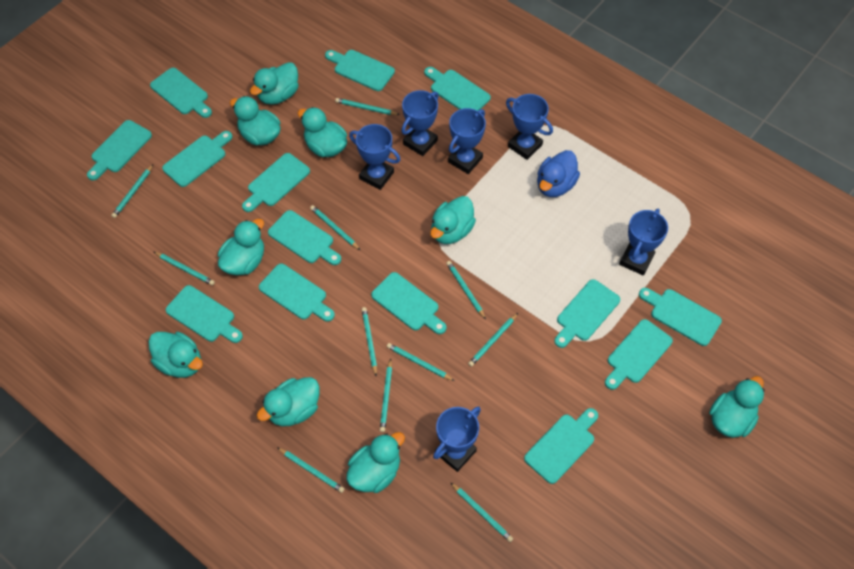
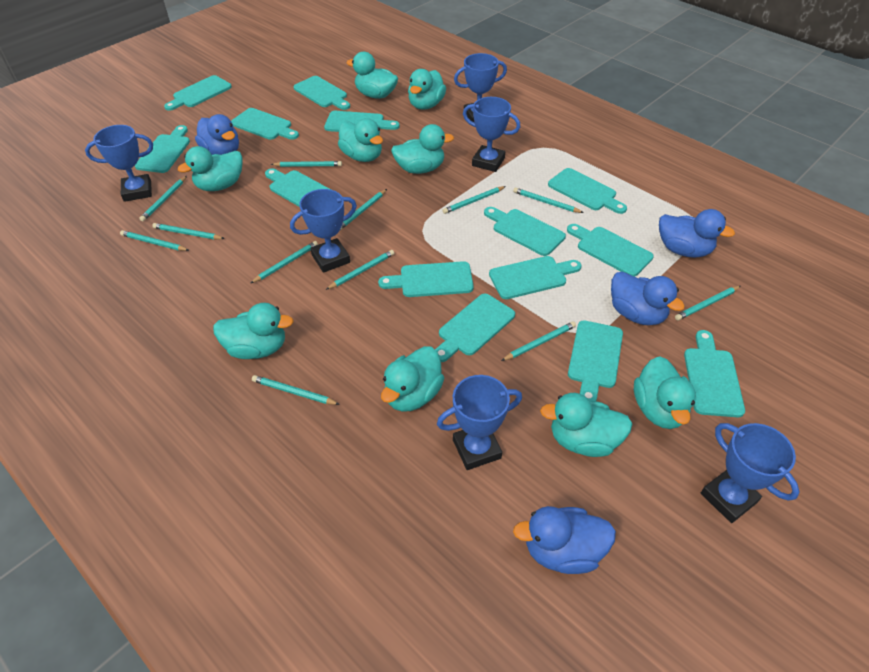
blue duck: [537,150,580,197] = 1 -> [195,114,239,155] [513,506,616,574] [611,272,685,325] [659,209,735,258] = 4
turquoise pencil: [111,164,153,218] [154,252,215,285] [277,447,345,493] [310,205,360,250] [335,98,400,115] [362,307,377,376] [380,359,392,432] [387,343,455,381] [446,261,486,319] [450,482,513,542] [468,313,518,367] = 11 -> [120,230,189,251] [139,176,187,222] [152,223,225,239] [251,241,318,283] [252,375,340,405] [271,161,342,167] [326,250,394,290] [340,189,387,230] [443,186,506,214] [501,321,576,361] [513,188,584,213] [675,286,740,320] = 12

